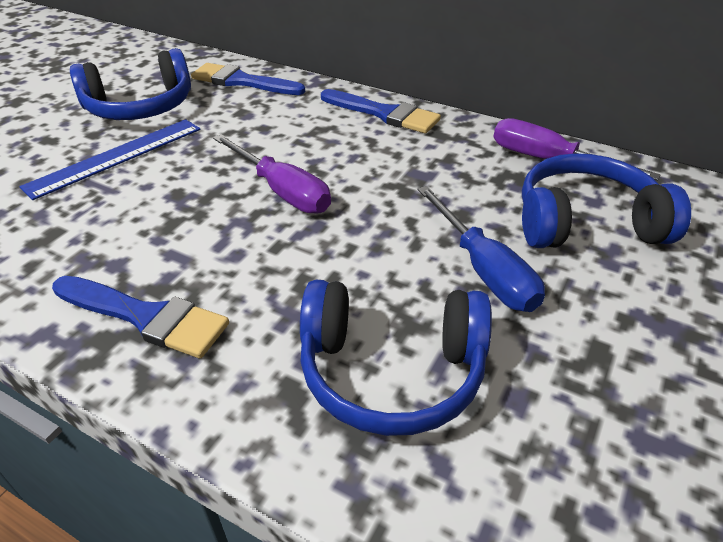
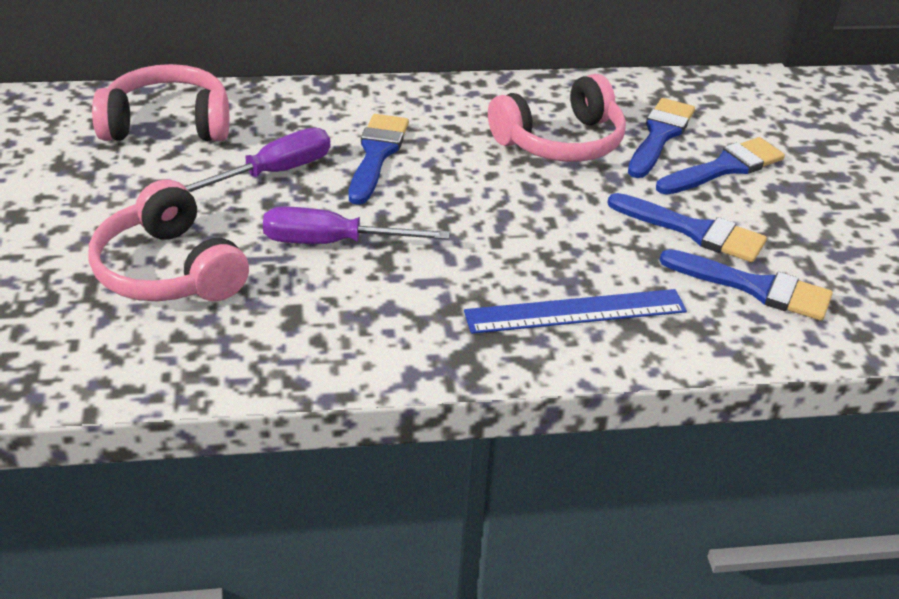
blue brush: [52,276,229,358] [191,63,305,95] [321,89,441,133] = 3 -> [349,114,409,205] [608,193,767,262] [628,98,695,178] [656,137,785,195] [659,249,833,321] = 5
blue headphones: [70,48,191,120] [300,280,492,436] [522,153,691,248] = 3 -> none = 0
blue screwdriver: [417,186,545,312] = 1 -> none = 0
pink headphones: none = 0 -> [88,179,249,301] [92,64,229,141] [488,74,626,162] = 3

